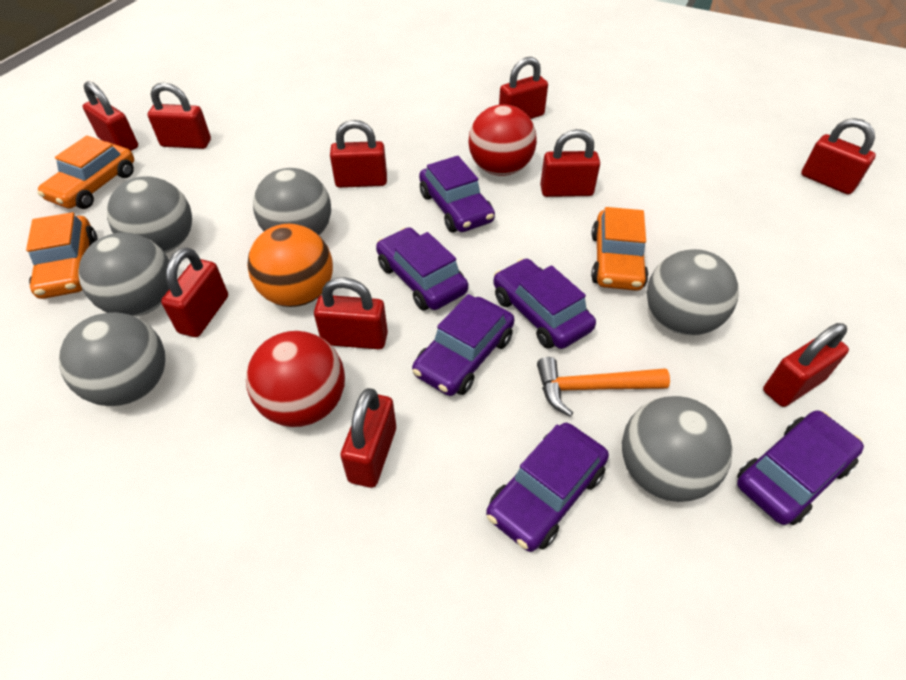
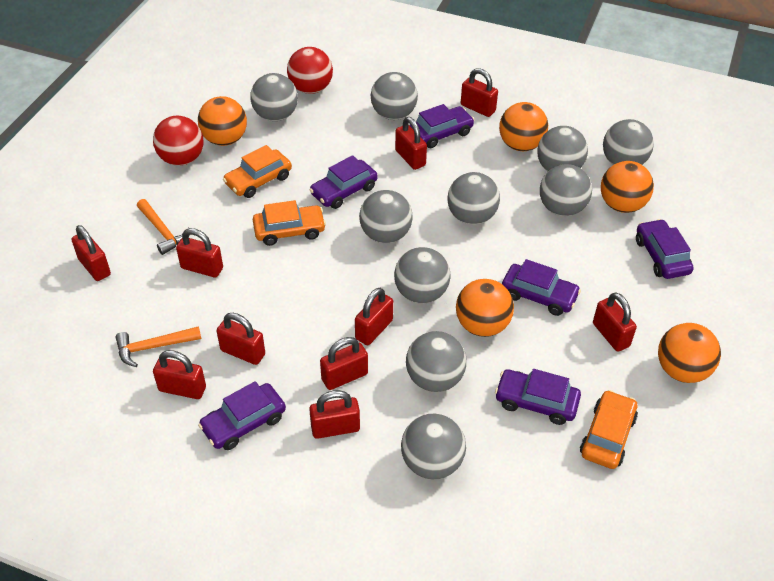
grey ball: [59,312,165,406] [78,233,169,316] [107,176,192,253] [253,168,331,236] [622,396,732,502] [647,249,739,336] = 6 -> [250,73,298,121] [359,190,413,243] [371,72,418,120] [394,247,450,303] [401,414,466,479] [406,331,466,392] [448,172,500,225] [537,126,588,171] [540,164,592,216] [603,119,654,165] = 10
orange ball: [247,224,333,307] = 1 -> [198,96,247,146] [456,279,514,337] [499,102,548,151] [601,161,654,213] [658,323,721,383] = 5
orange hammer: [537,357,670,417] = 1 -> [116,326,201,367] [137,199,189,255] = 2

